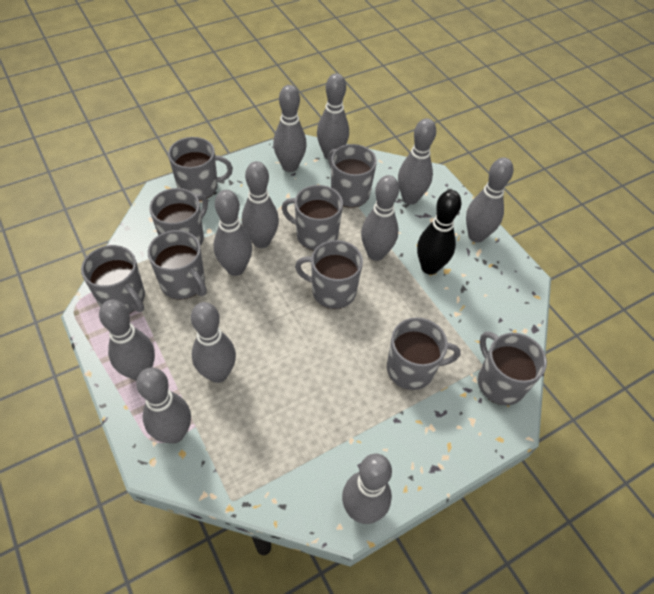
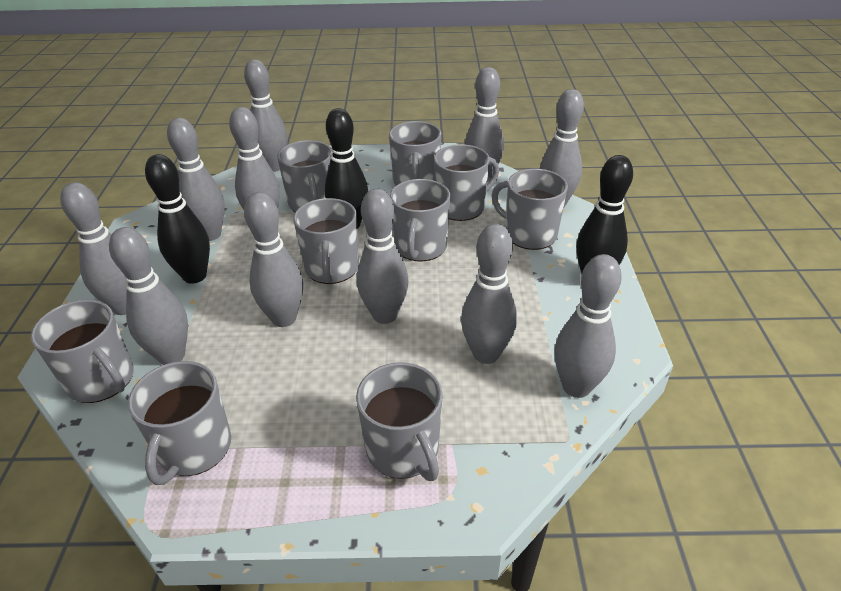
black bowling pin: [417,190,462,275] = 1 -> [145,154,210,284] [325,108,368,229] [576,155,633,274] = 3

